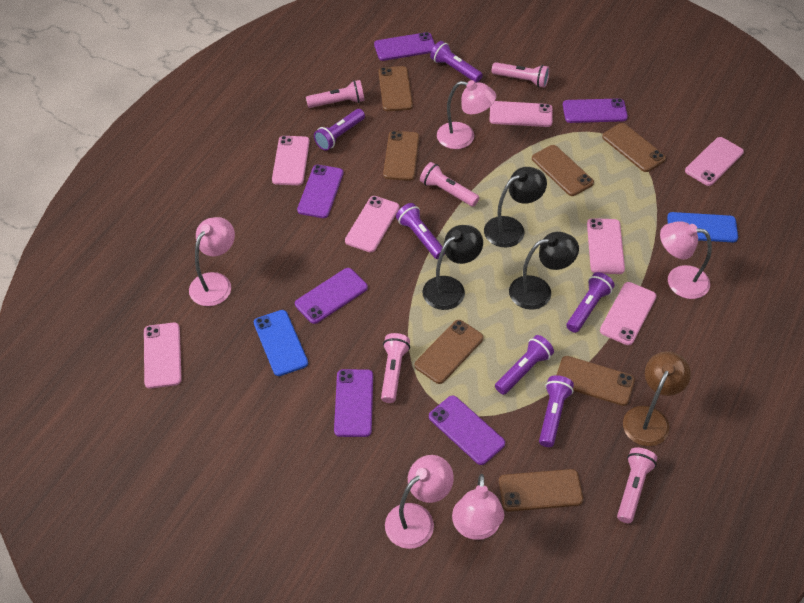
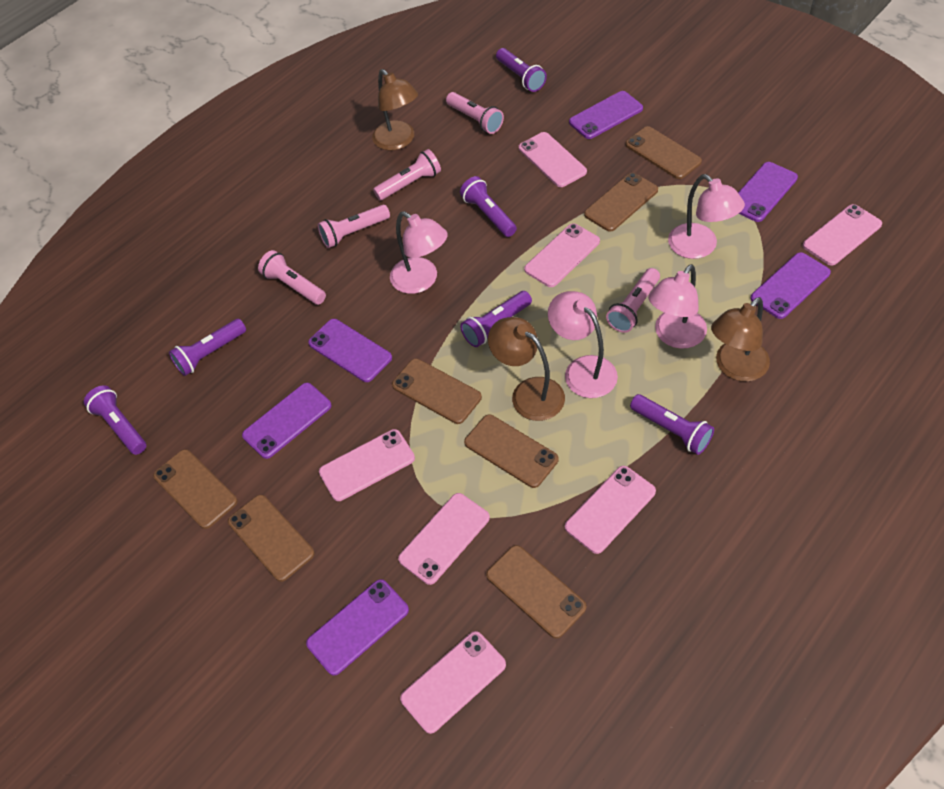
black lamp: [422,225,483,310] [484,167,547,247] [509,232,579,310] = 3 -> none = 0
blue phone: [254,310,308,376] [667,212,738,242] = 2 -> none = 0
brown lamp: [623,351,691,446] = 1 -> [372,69,418,150] [488,317,565,421] [711,297,770,382] = 3
pink lamp: [189,217,235,306] [385,455,454,549] [437,80,496,149] [452,474,504,540] [660,221,712,299] = 5 -> [390,211,448,294] [548,291,618,398] [648,264,707,349] [668,174,745,259] = 4

